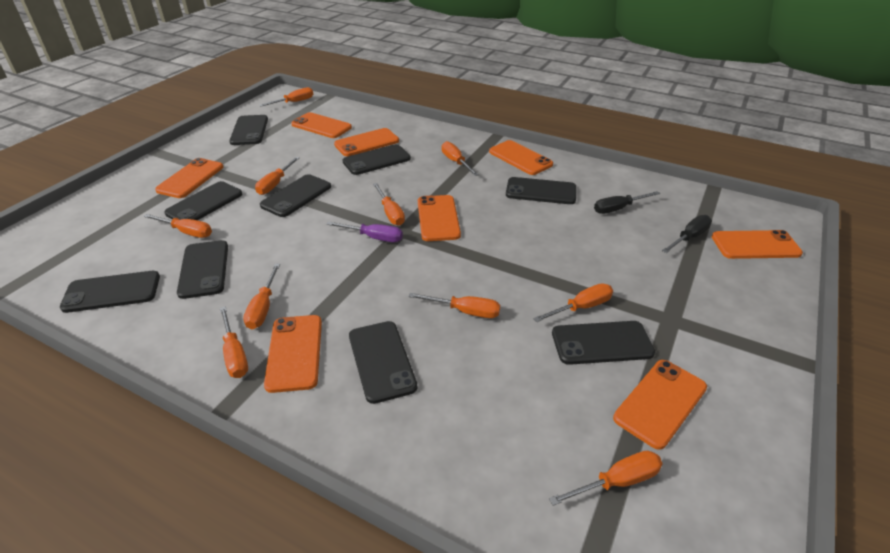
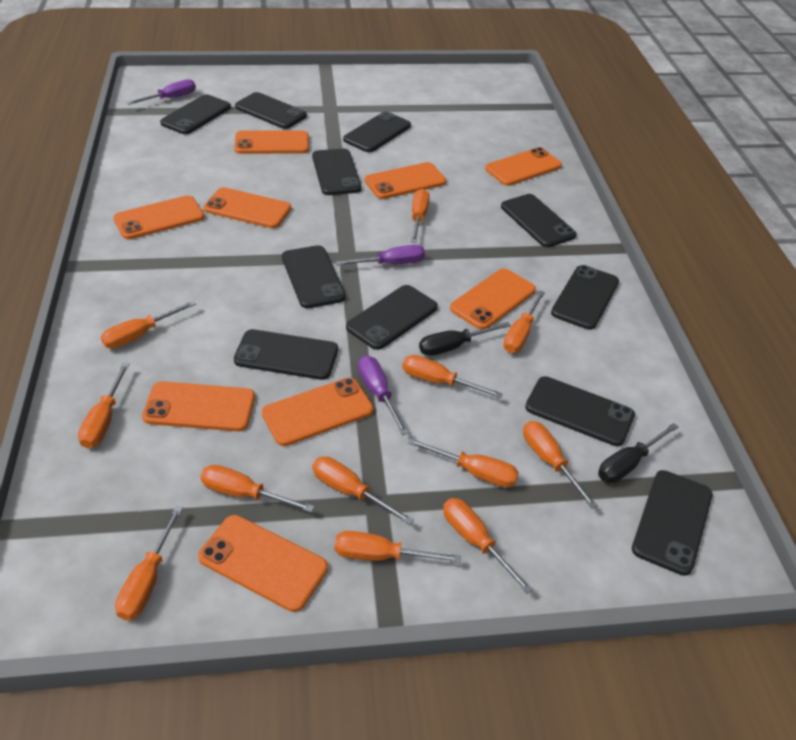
black phone: [60,271,160,313] [164,181,242,220] [177,240,228,299] [229,115,268,145] [260,174,331,217] [343,144,411,175] [349,321,417,404] [506,177,576,204] [552,321,655,365] = 9 -> [160,94,231,134] [234,329,338,380] [235,92,307,129] [282,245,346,308] [312,149,362,195] [343,111,411,152] [346,285,438,350] [501,194,577,247] [525,376,635,446] [551,265,619,330] [632,470,713,576] = 11
orange phone: [155,158,223,198] [264,315,322,393] [291,112,352,138] [334,128,399,156] [418,195,461,241] [489,140,553,175] [613,360,707,450] [712,230,803,259] = 8 -> [113,195,204,239] [142,381,255,431] [198,515,328,612] [204,187,291,228] [234,130,309,154] [262,378,373,446] [365,162,446,199] [450,268,536,330] [485,147,562,186] = 9
orange screwdriver: [143,214,212,238] [220,306,248,378] [243,264,280,329] [255,157,300,195] [259,87,313,107] [373,183,405,226] [408,293,500,318] [442,141,479,176] [533,284,613,322] [549,451,663,506] = 10 -> [78,362,130,448] [101,300,196,349] [115,506,183,620] [200,465,314,513] [312,456,414,525] [335,531,461,563] [402,355,503,398] [408,438,519,488] [411,189,430,243] [443,498,533,594] [503,291,545,353] [523,421,598,509] = 12
purple screwdriver: [326,221,403,242] = 1 -> [127,79,196,105] [336,245,425,265] [358,356,408,435] = 3

